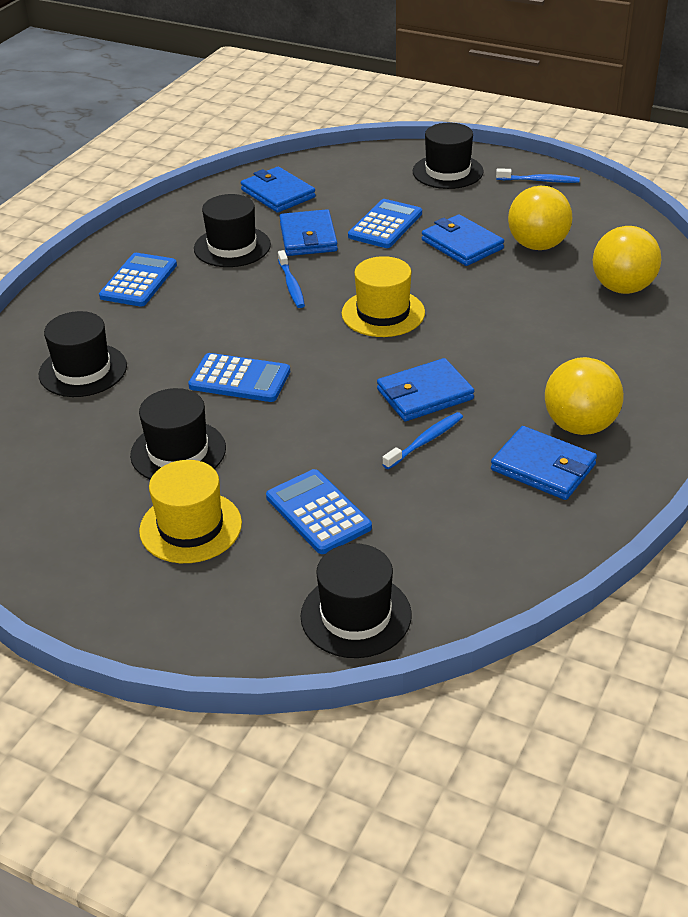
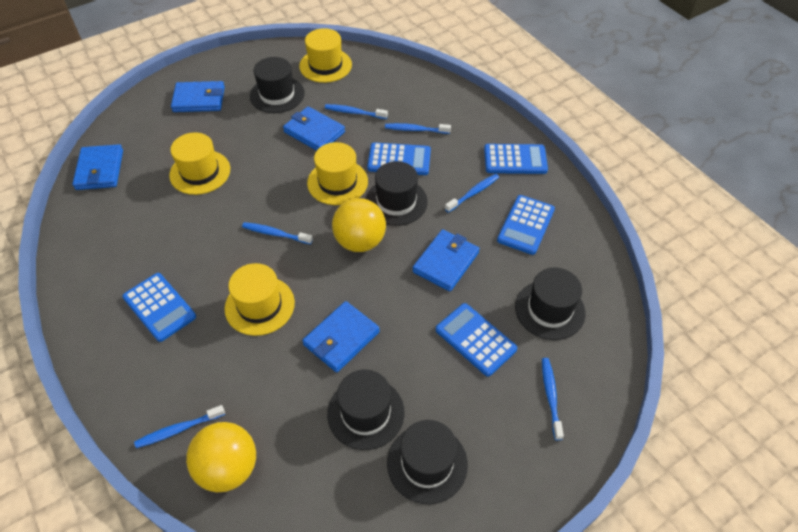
blue calculator: [99,253,177,306] [188,353,290,402] [266,469,372,554] [348,199,422,248] = 4 -> [122,273,196,342] [367,142,431,175] [436,303,517,376] [484,144,548,174] [497,195,555,255] = 5
blue toothbrush: [278,250,305,308] [382,412,463,469] [496,168,580,183] = 3 -> [134,405,225,448] [242,222,313,244] [325,104,388,119] [385,123,451,134] [445,174,499,213] [542,358,564,440] = 6
yellow ball: [508,186,572,250] [545,357,624,435] [593,226,661,294] = 3 -> [186,422,256,492] [332,198,386,252] = 2
yellow hat: [139,460,242,563] [342,256,425,337] = 2 -> [169,132,230,195] [225,263,295,336] [299,28,352,83] [307,142,368,205] = 4

